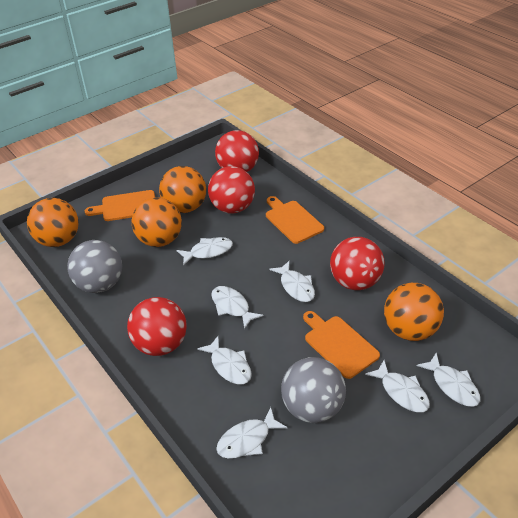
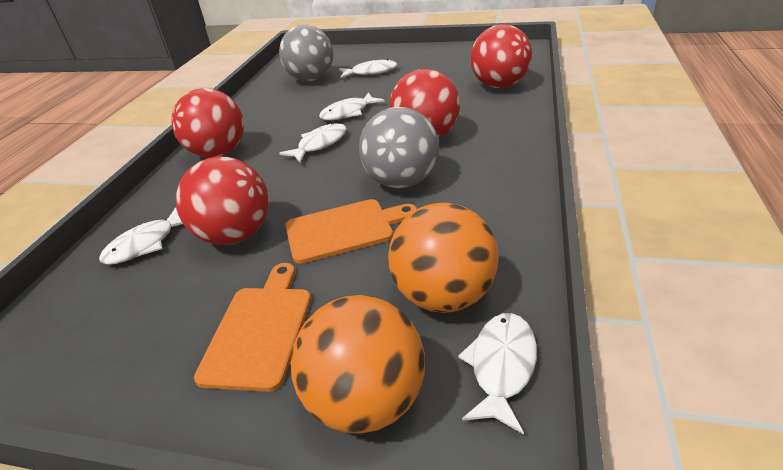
orange ball: [27,198,79,247] [132,197,182,247] [159,166,206,213] [384,283,444,341] = 4 -> [291,295,425,434] [388,203,499,313] = 2
orange cutting board: [85,190,155,221] [266,196,324,244] [303,311,380,379] = 3 -> [194,263,311,392] [285,199,417,264] = 2
white fish: [177,237,233,266] [197,336,252,384] [211,286,263,329] [216,407,287,458] [269,260,315,302] [365,360,430,412] [417,353,480,407] = 7 -> [99,207,183,265] [279,123,347,163] [319,92,385,120] [339,59,397,78] [458,313,537,435] = 5

